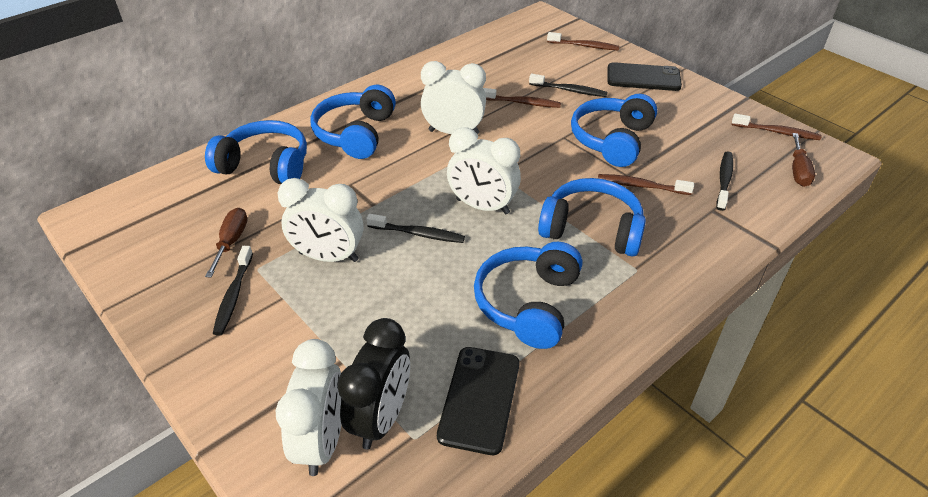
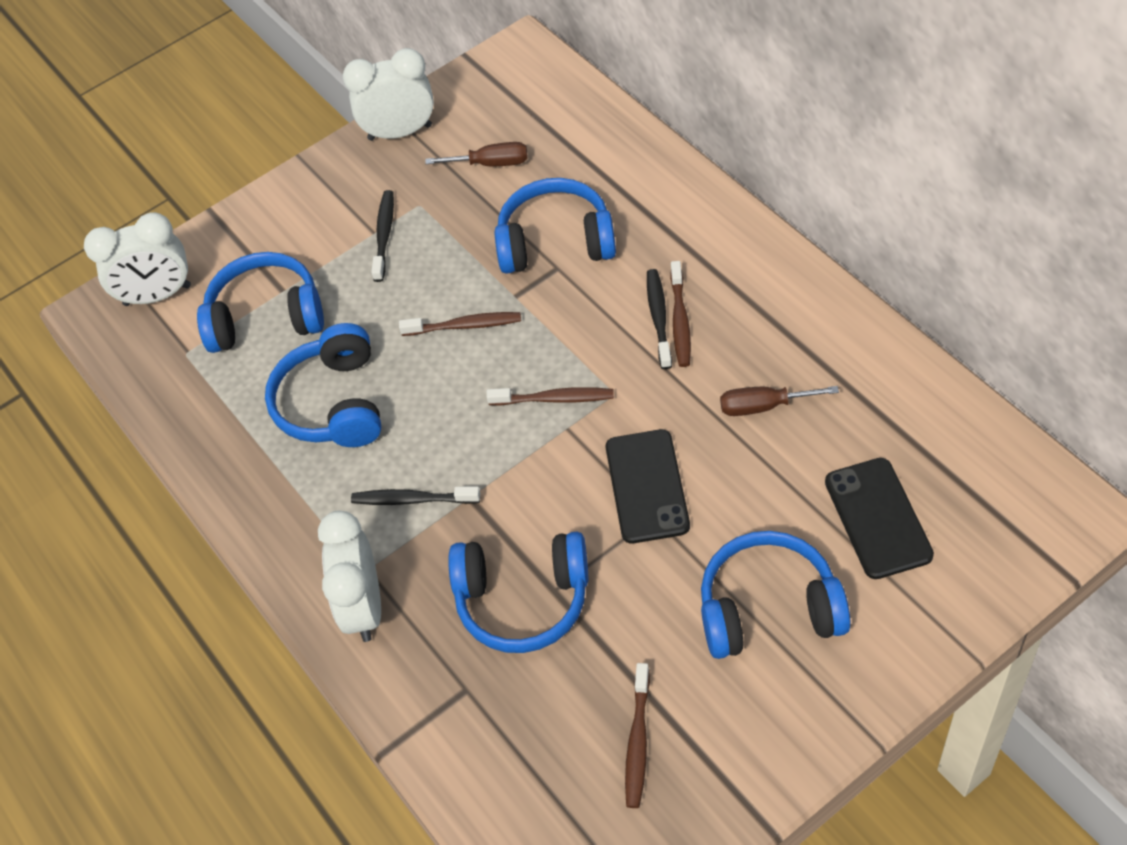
black clock: [337,318,410,449] = 1 -> none = 0
black toothbrush: [213,246,253,336] [366,214,465,243] [529,74,607,97] [716,151,733,211] = 4 -> [351,486,480,505] [371,190,394,282] [647,269,672,369] = 3
white clock: [276,339,342,476] [278,178,363,262] [421,61,486,134] [447,127,521,214] = 4 -> [84,212,191,306] [318,511,381,642] [343,48,434,141] = 3

